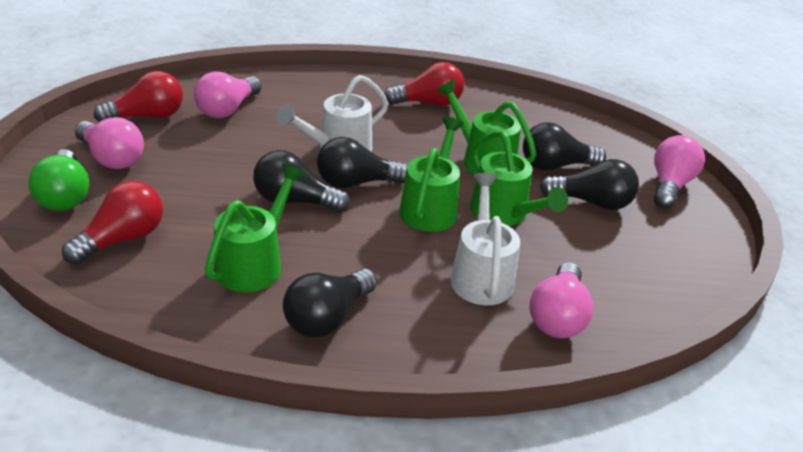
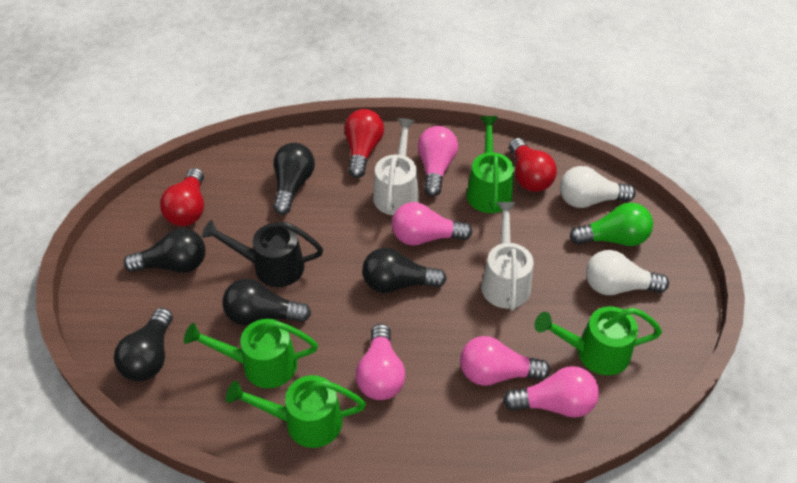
black watering can: none = 0 -> [202,220,323,287] = 1
pink light bulb: [75,117,144,169] [194,71,262,118] [529,262,594,338] [654,135,705,209] = 4 -> [356,324,405,400] [392,202,473,246] [418,126,458,197] [460,336,550,386] [503,366,599,417] = 5
white light bulb: none = 0 -> [560,166,636,208] [586,250,669,295] = 2

